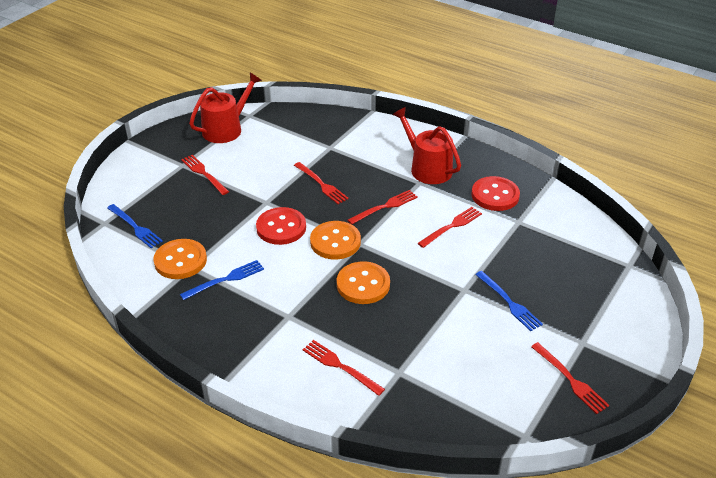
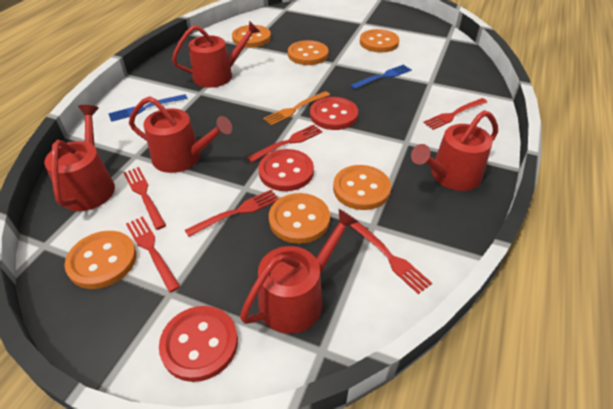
blue fork: [107,204,163,248] [180,260,264,300] [475,271,543,331] = 3 -> [108,94,187,122] [350,64,412,89] = 2
orange button: [153,239,207,279] [310,221,361,260] [337,261,390,304] = 3 -> [65,231,137,289] [232,25,271,48] [269,193,330,244] [288,40,328,65] [333,165,391,210] [360,29,399,52] = 6
orange fork: none = 0 -> [263,91,330,126] = 1
red button: [256,207,306,245] [471,176,520,211] = 2 -> [159,306,238,382] [258,149,314,191] [310,97,358,130] = 3
red watering can: [189,73,262,143] [393,107,461,184] = 2 -> [44,105,115,211] [129,96,232,173] [172,21,260,88] [240,209,359,334] [411,110,498,191] = 5

